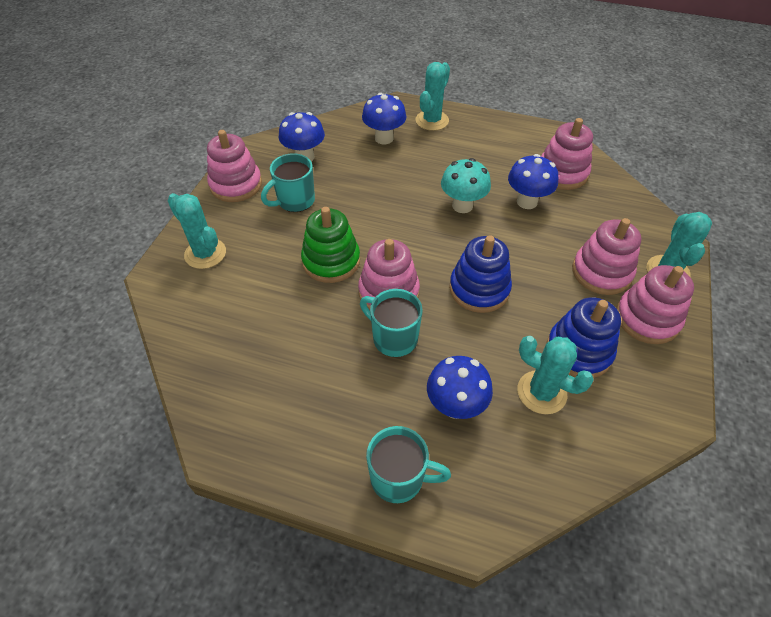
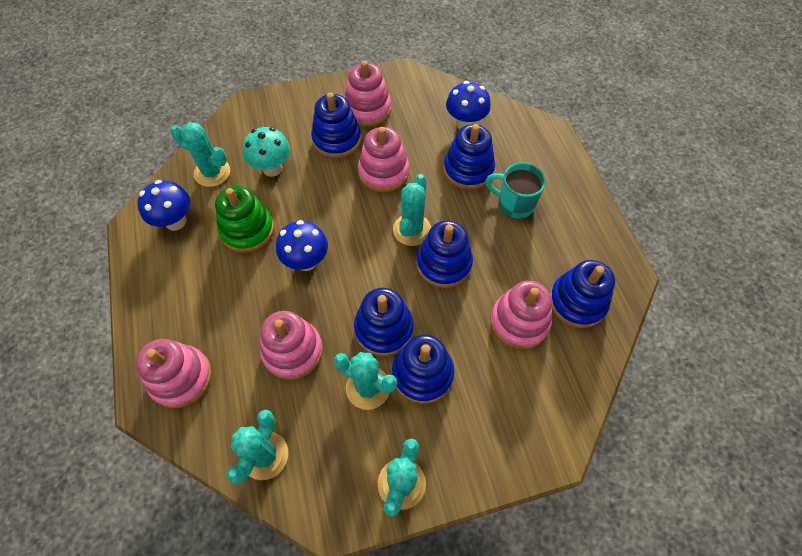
blue mushroom: [279,112,325,162] [362,93,406,144] [427,356,493,419] [508,154,558,209] = 4 -> [137,180,190,231] [276,220,328,271] [446,81,491,129] = 3
blue stacking toy: [449,235,512,313] [547,297,621,378] = 2 -> [311,92,361,158] [354,288,414,356] [392,335,454,404] [416,220,473,288] [443,124,495,190] [550,260,615,328] = 6
turquoise cactus: [168,193,226,269] [416,62,450,131] [517,336,594,414] [647,212,712,278] = 4 -> [171,122,230,187] [227,410,288,484] [334,352,397,410] [378,438,426,517] [393,174,431,246] = 5
turquoise mug: [261,153,315,212] [360,289,423,357] [366,426,451,503] = 3 -> [485,162,546,219] = 1

